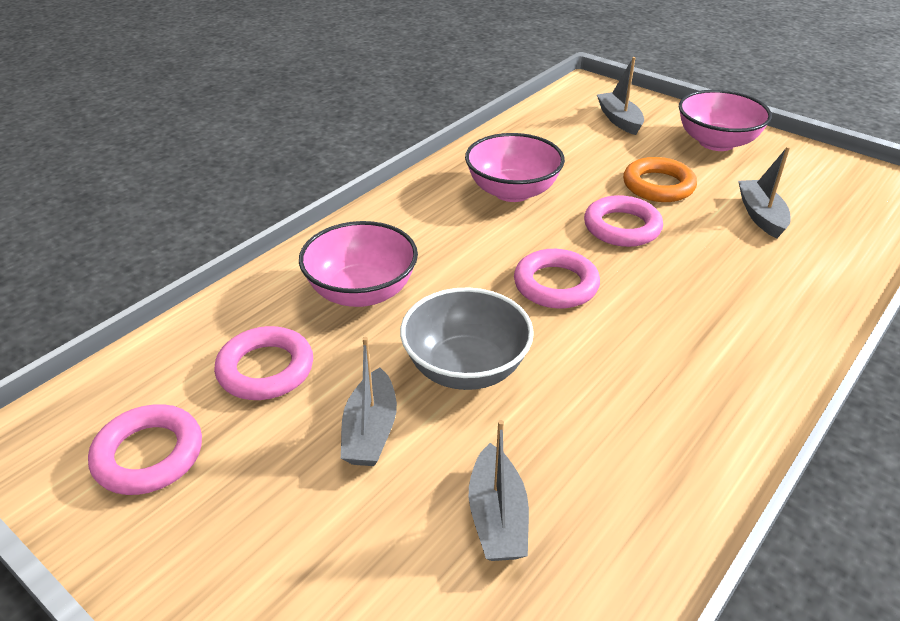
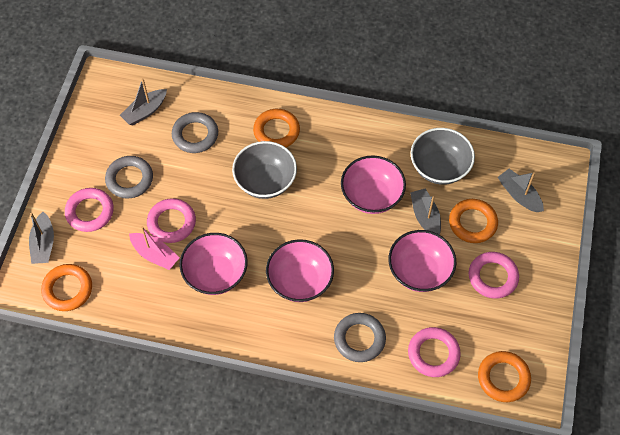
grey bowl: [400,288,534,390] = 1 -> [232,141,297,199] [411,128,475,185] = 2
grey ring: none = 0 -> [105,156,153,198] [172,112,218,153] [334,313,386,362] = 3
orange ring: [623,157,697,202] = 1 -> [41,264,92,311] [253,109,300,147] [449,199,498,243] [478,351,531,402] = 4
pink boat: none = 0 -> [129,226,179,270] = 1
pink bowl: [299,221,418,307] [465,133,565,202] [679,90,772,151] = 3 -> [179,233,248,295] [266,239,334,302] [341,156,406,214] [389,230,456,292] = 4

